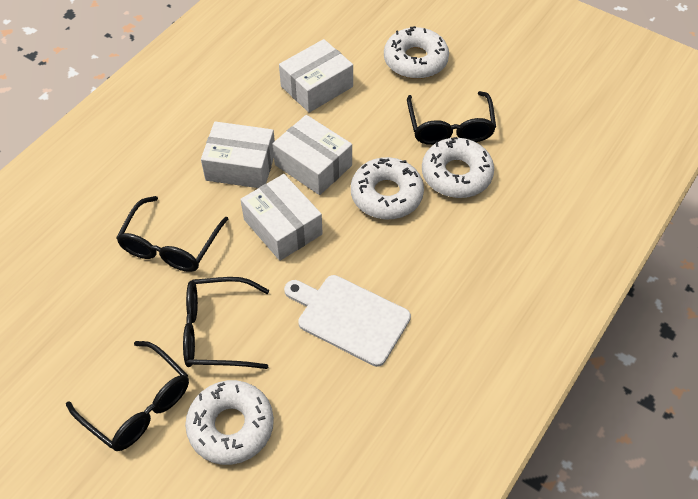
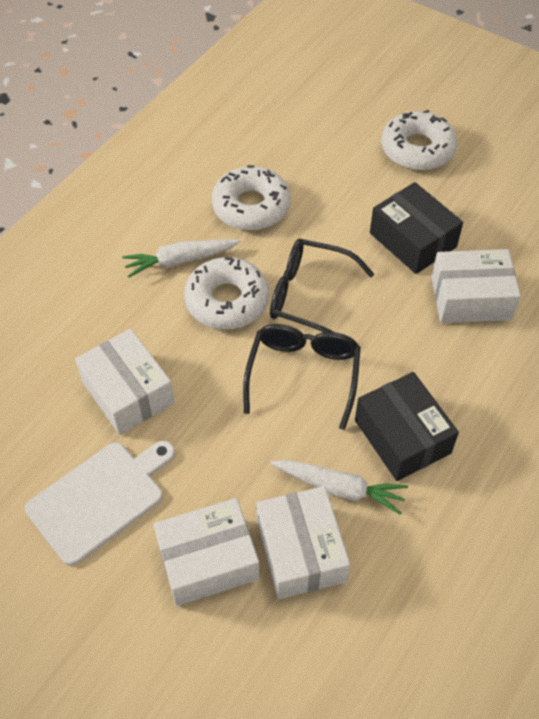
black box: none = 0 -> [355,372,459,481] [370,182,463,274] = 2
black glasses: [66,341,189,451] [116,196,228,272] [183,277,269,369] [407,91,496,145] = 4 -> [243,324,361,430] [270,238,374,332] = 2
white carrot: none = 0 -> [122,239,240,278] [270,460,408,515] = 2
white donut: [185,380,274,465] [351,157,424,219] [384,26,449,79] [422,137,494,198] = 4 -> [184,257,269,329] [212,165,291,230] [381,110,457,171] = 3

